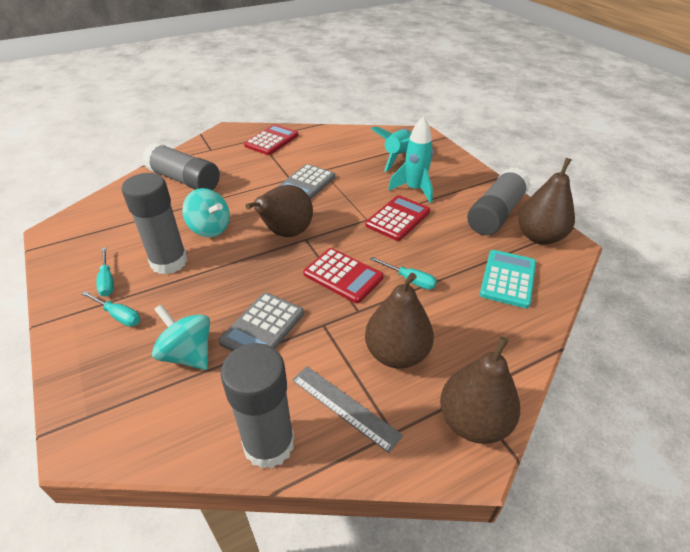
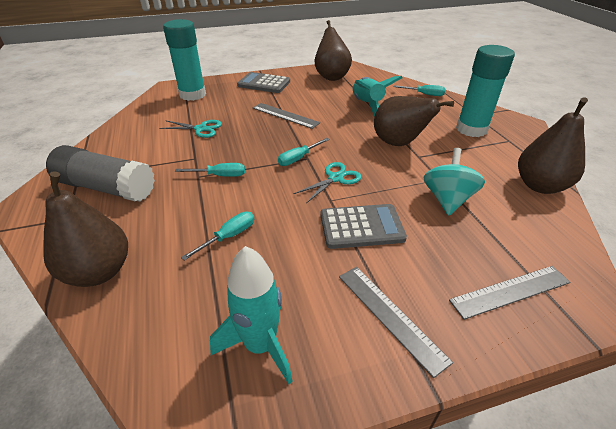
grey glue stick: [122,173,188,275] [142,142,220,190] [221,343,294,469] [467,167,531,235] = 4 -> [46,145,155,202] = 1
grey ruler: [292,366,403,453] = 1 -> [253,103,320,129] [339,267,453,378] [449,266,571,320] = 3
red calculator: [244,124,299,155] [303,248,384,303] [366,195,430,241] = 3 -> none = 0
turquoise calculator: [480,250,536,308] = 1 -> none = 0
turquoise glue stick: none = 0 -> [163,19,206,101] [456,45,515,137] = 2
turquoise scissors: none = 0 -> [159,120,222,138] [294,162,362,203] = 2
turquoise screwdriver: [81,291,140,327] [96,247,114,297] [370,257,437,289] = 3 -> [175,163,245,177] [181,212,254,261] [278,138,329,166] [394,85,445,96] = 4
turquoise spinning top: [152,304,210,370] [182,188,230,237] = 2 -> [424,148,485,215] = 1

